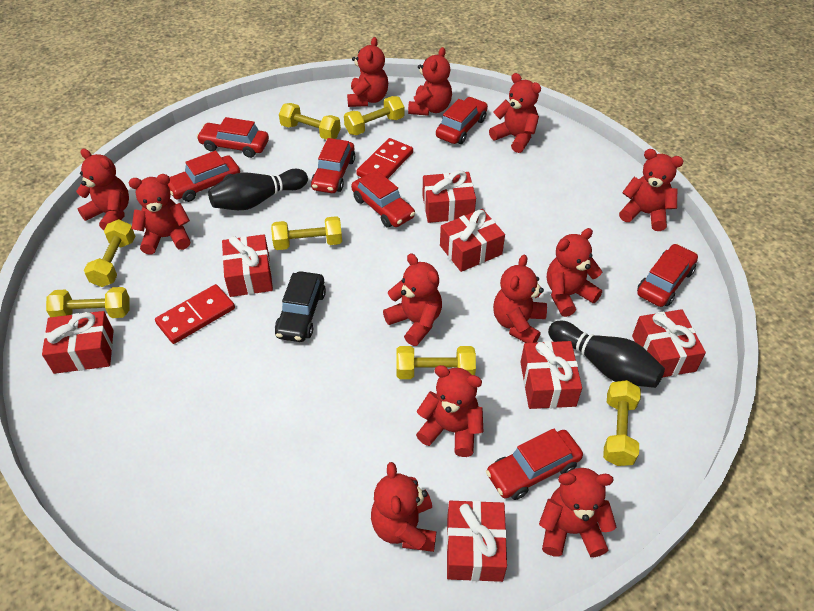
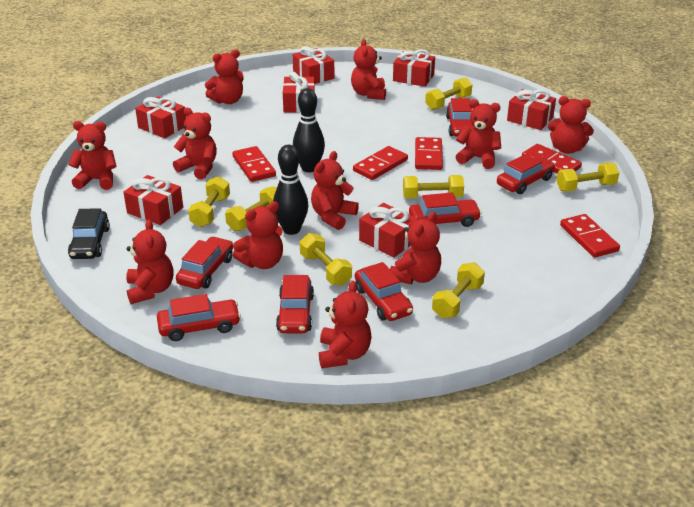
red domino: [155,284,235,344] [356,138,413,179] = 2 -> [232,146,276,182] [353,146,408,180] [415,137,443,170] [522,144,582,174] [560,214,620,258] = 5
red teddy bear: [76,149,129,230] [129,174,190,255] [347,37,388,107] [371,462,436,552] [383,253,442,346] [408,47,452,116] [416,365,483,457] [489,73,541,153] [493,255,547,343] [539,468,617,557] [547,228,602,317] [619,149,684,231] = 12 -> [68,121,116,190] [126,220,174,304] [173,108,217,179] [205,49,244,104] [233,201,283,269] [311,151,359,230] [319,281,372,368] [351,39,386,100] [390,211,441,284] [456,99,501,169] [548,96,594,154] = 11

